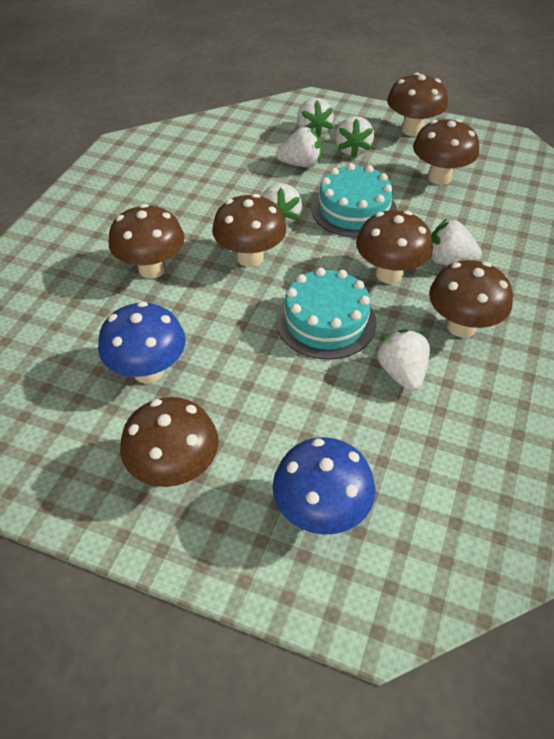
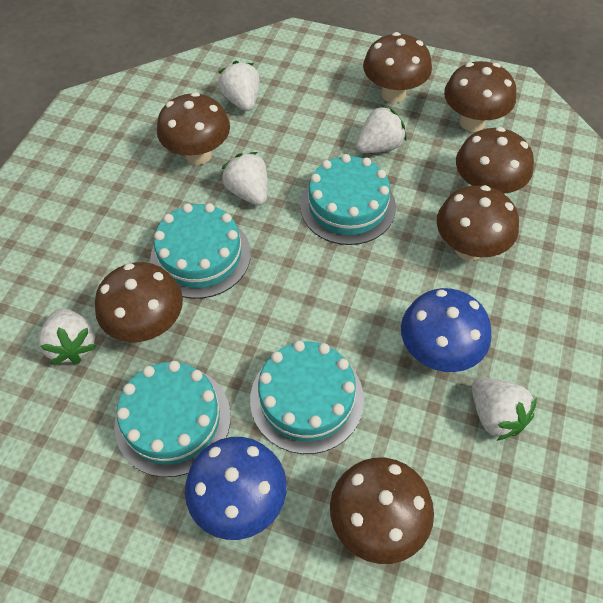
turquoise cake: [276,267,376,360] [311,163,397,238] = 2 -> [114,361,231,477] [150,203,251,299] [250,341,364,454] [300,154,396,245] = 4
white strawberry: [262,183,302,225] [276,127,322,167] [297,98,334,137] [335,116,374,158] [376,329,430,391] [430,219,482,265] = 6 -> [38,308,96,364] [218,61,260,111] [222,152,268,206] [356,105,407,153] [472,378,537,441] = 5

